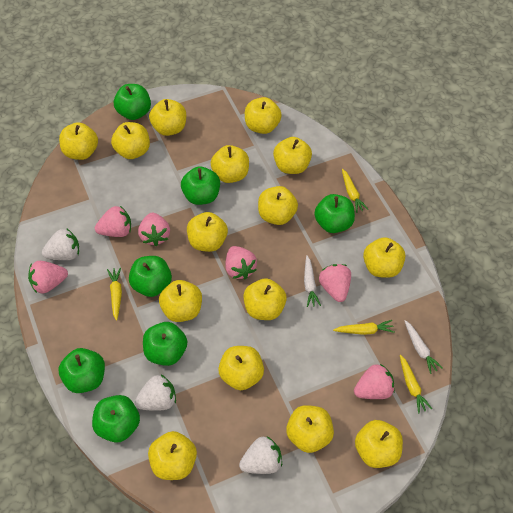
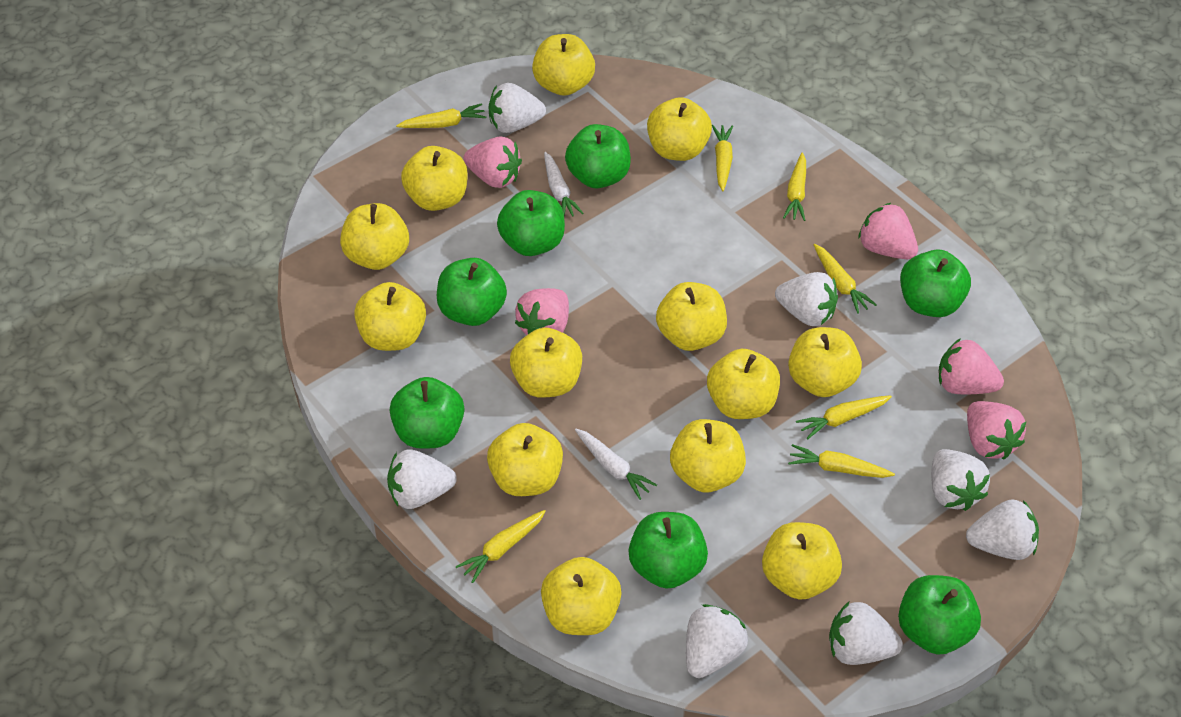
pink strawberry: [28,261,68,294] [95,206,131,237] [138,213,170,246] [225,246,257,279] [319,264,351,302] [354,364,395,399] = 6 -> [464,136,522,188] [515,288,569,335] [858,203,918,259] [938,338,1004,394] [967,401,1026,459] = 5
white strawberry: [42,228,79,260] [135,375,176,411] [239,436,282,474] = 3 -> [387,449,457,509] [489,83,546,133] [686,604,748,678] [775,272,838,326] [829,602,903,665] [931,449,990,511] [966,499,1039,560] = 7
yellow apple: [59,122,98,160] [111,122,150,159] [148,431,197,480] [149,99,186,136] [159,280,202,322] [187,212,228,252] [211,145,249,183] [218,346,264,390] [243,278,287,320] [245,97,282,134] [258,186,298,225] [273,137,312,174] [286,405,334,453] [355,420,403,468] [363,237,405,278] = 15 -> [340,203,409,270] [354,282,426,351] [401,146,468,211] [487,423,563,496] [510,327,582,398] [532,34,595,96] [541,557,622,635] [647,97,712,161] [656,282,727,351] [670,419,746,492] [707,349,780,419] [762,522,842,600] [788,327,862,397] = 13
yellow carrot: [107,268,122,321] [333,320,395,335] [342,169,369,213] [400,355,432,413] = 4 -> [396,103,486,128] [456,510,546,583] [712,125,733,191] [783,153,806,221] [788,444,895,478] [796,395,892,440] [814,244,877,314] = 7

